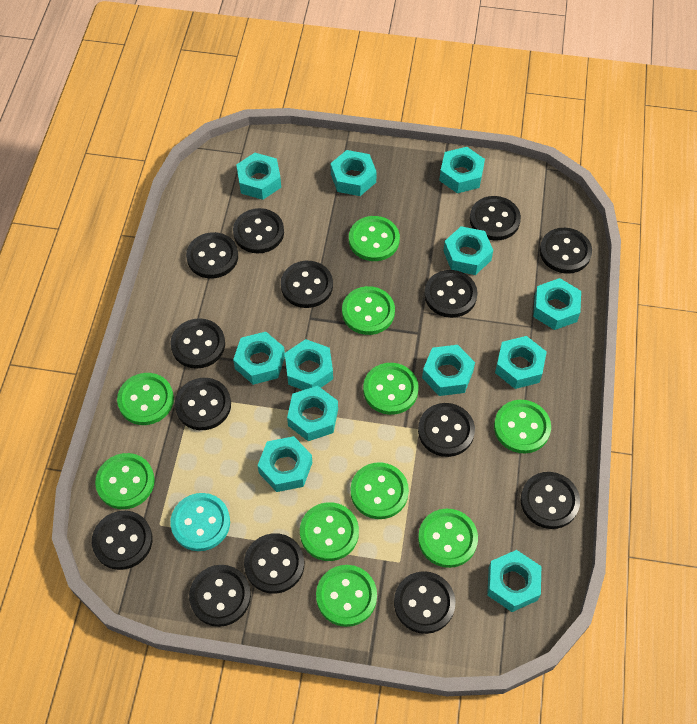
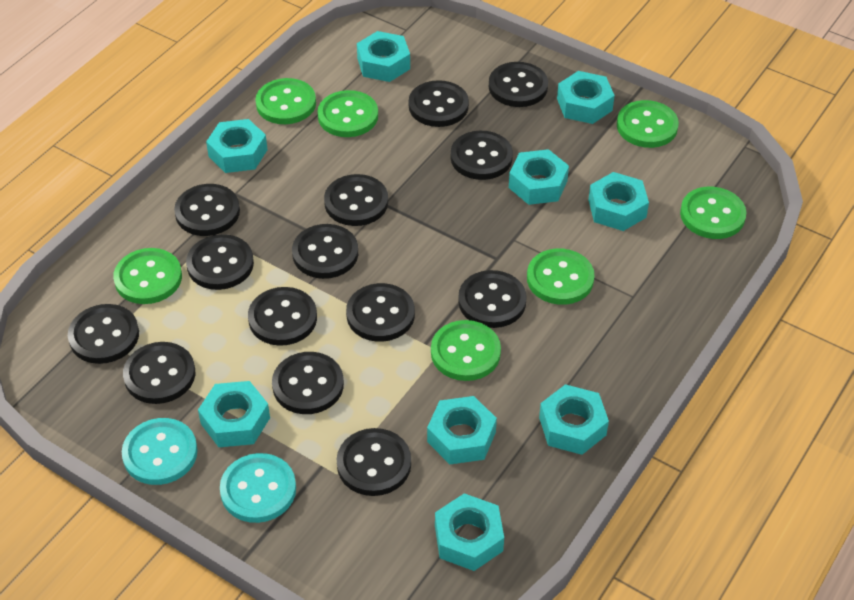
green button: [95,453,155,509] [117,373,174,425] [300,502,359,561] [316,565,377,627] [342,286,395,335] [349,216,400,261] [351,462,409,519] [363,363,419,415] [418,509,478,568] [494,400,551,453] = 10 -> [113,248,182,304] [255,78,316,124] [317,90,378,137] [431,320,501,381] [527,248,595,305] [617,100,679,148] [680,187,747,239] = 7
turquoise button: [170,493,230,551] = 1 -> [122,418,198,485] [220,453,296,523] = 2
turquoise nut: [233,332,285,385] [236,153,281,200] [257,436,312,492] [285,339,333,390] [287,386,338,441] [330,150,377,196] [422,345,475,396] [439,147,485,193] [443,226,493,275] [487,550,541,612] [495,336,547,389] [533,278,581,330] = 12 -> [198,381,270,447] [206,119,268,173] [357,31,410,82] [427,396,497,464] [435,493,504,571] [509,149,569,205] [539,384,609,455] [557,71,615,124] [588,172,649,231] = 9

